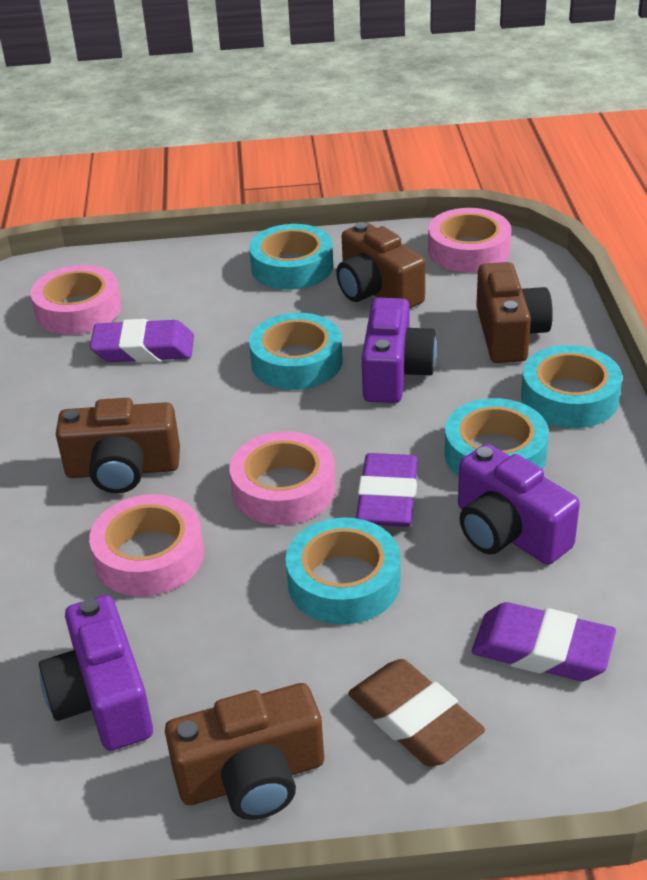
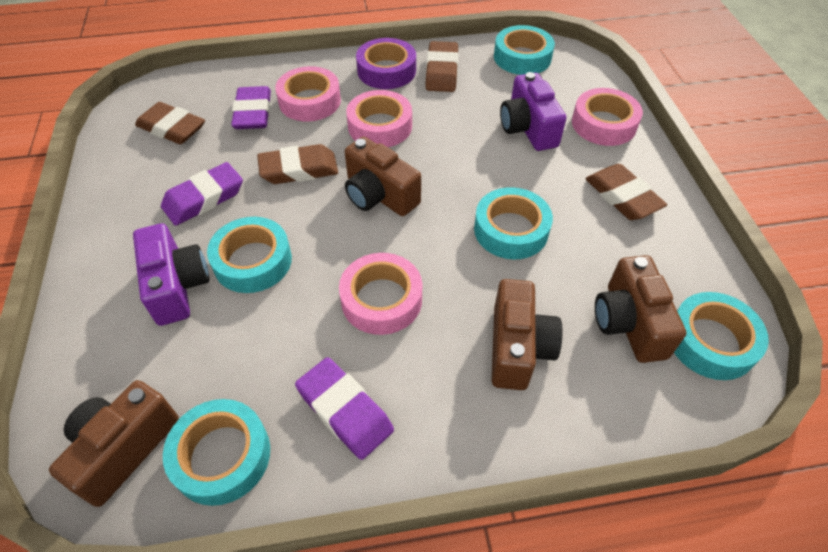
brown eraser: [348,659,485,766] = 1 -> [135,102,205,144] [257,144,338,184] [425,41,459,92] [585,164,667,220] = 4
purple camera: [39,595,153,751] [362,298,437,403] [458,444,580,565] = 3 -> [133,223,209,326] [500,72,567,151] = 2
purple tape: none = 0 -> [356,38,416,89] = 1

